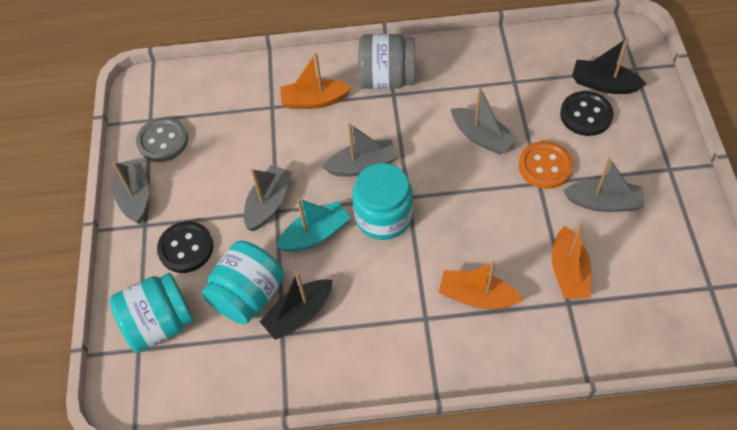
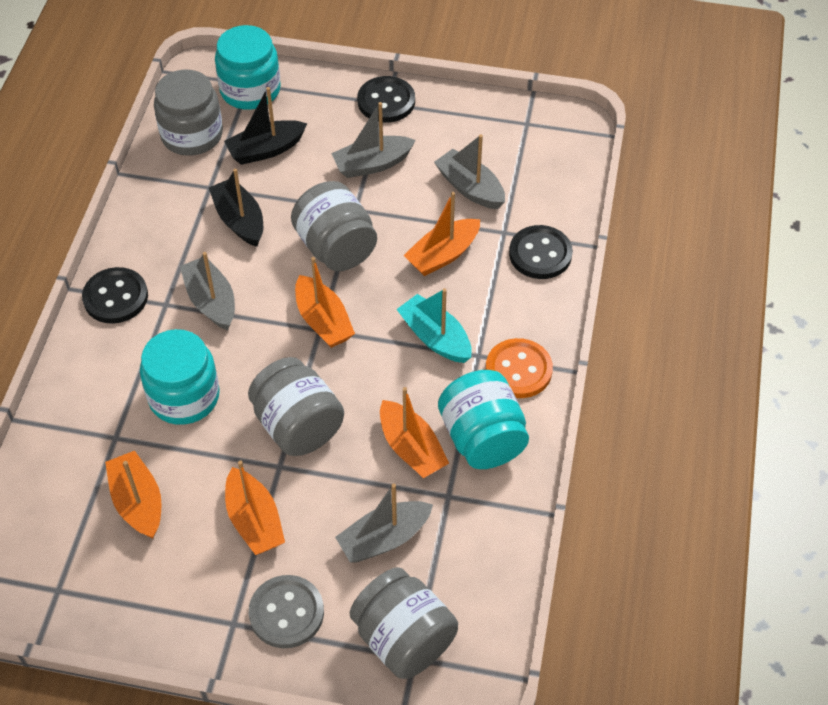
black button: [157,221,214,273] [560,91,614,136] = 2 -> [82,267,148,324] [357,76,415,123] [509,225,573,279] = 3
grey boat: [113,158,149,224] [244,165,292,231] [322,123,398,177] [451,87,518,155] [563,158,644,212] = 5 -> [180,252,235,330] [331,102,416,178] [335,483,433,563] [434,134,505,209] = 4
grey jar: [359,34,415,89] = 1 -> [154,70,223,156] [248,357,344,456] [291,181,377,271] [350,567,458,679] = 4
orange boat: [280,53,351,109] [439,261,523,309] [552,223,591,299] = 3 -> [105,451,162,539] [225,460,285,555] [295,257,355,348] [380,387,449,478] [403,192,480,276] = 5

